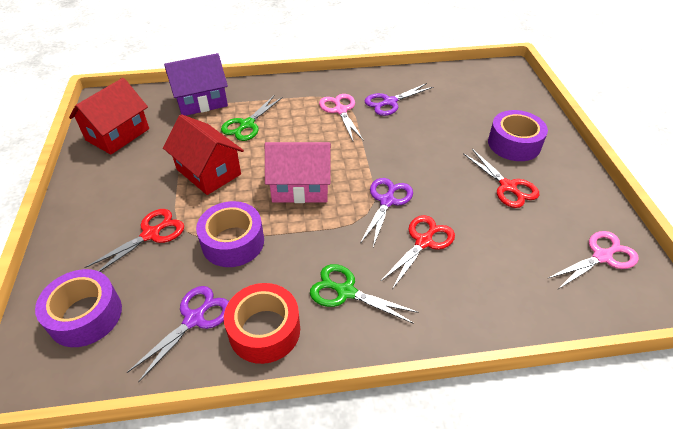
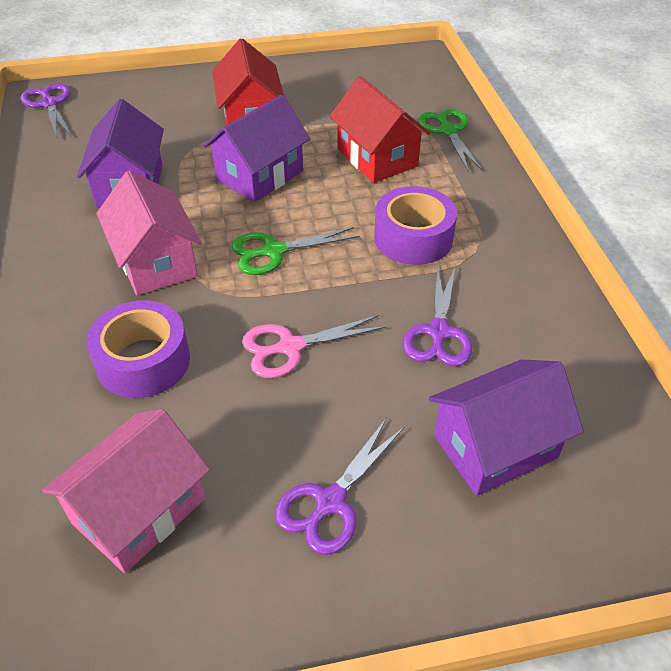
pink house: [265,142,331,203] = 1 -> [42,409,210,573] [96,170,202,295] = 2
pink scissors: [319,94,364,141] [547,231,639,290] = 2 -> [242,315,386,378] = 1
purple house: [164,53,228,116] = 1 -> [77,99,164,208] [203,95,310,202] [429,359,584,496] = 3
purple tape: [35,269,122,347] [196,201,264,267] [488,110,548,161] = 3 -> [87,300,190,398] [374,186,457,265] = 2
red scissors: [84,209,184,272] [380,215,455,288] [463,149,540,208] = 3 -> none = 0
red tape: [224,283,300,364] = 1 -> none = 0

